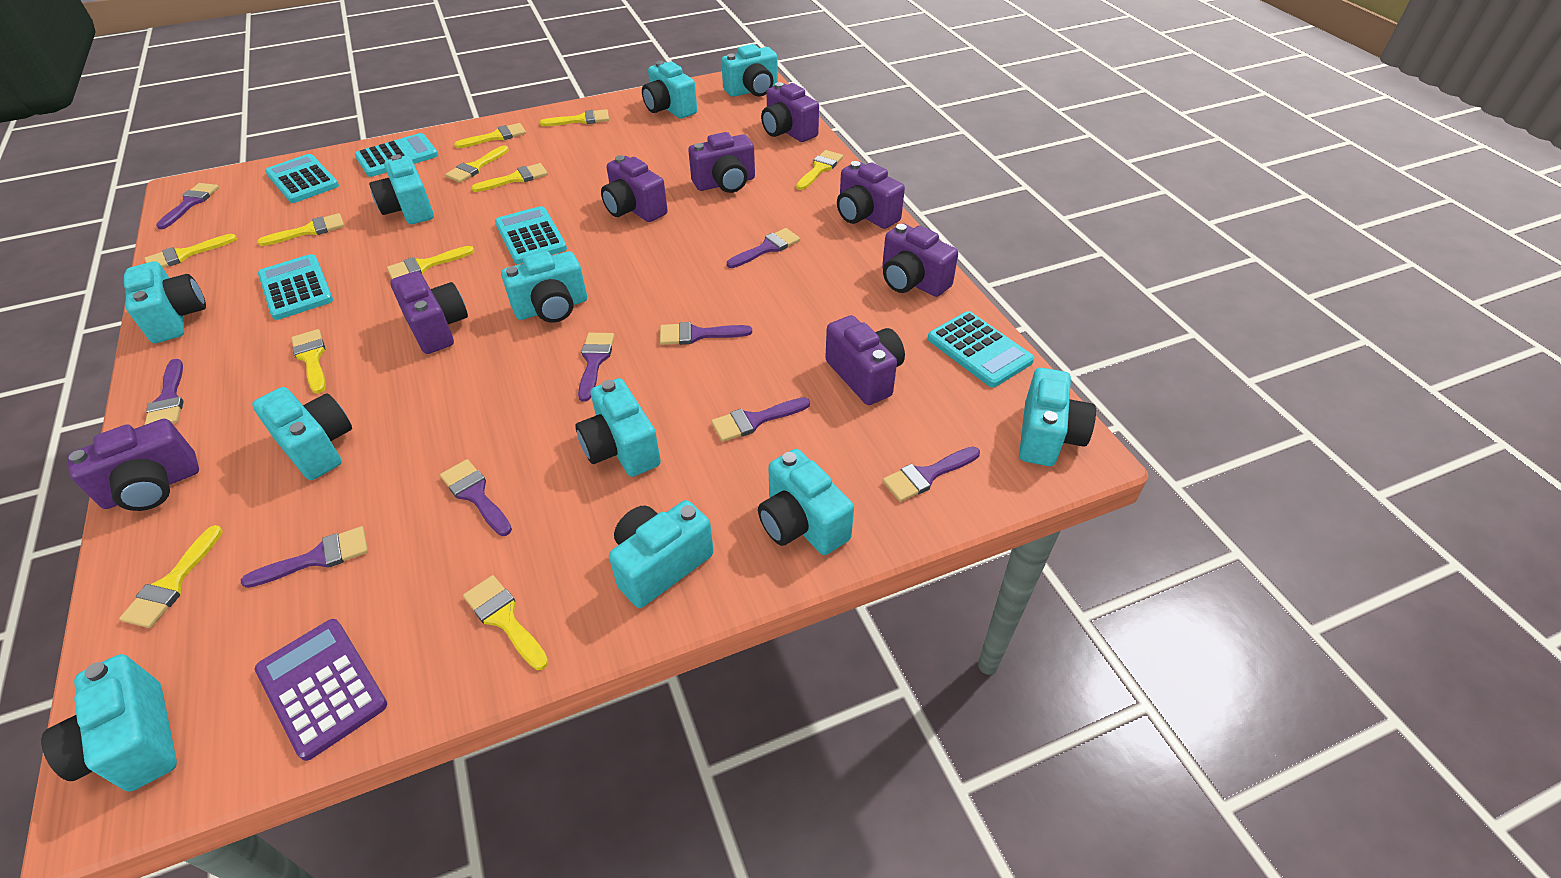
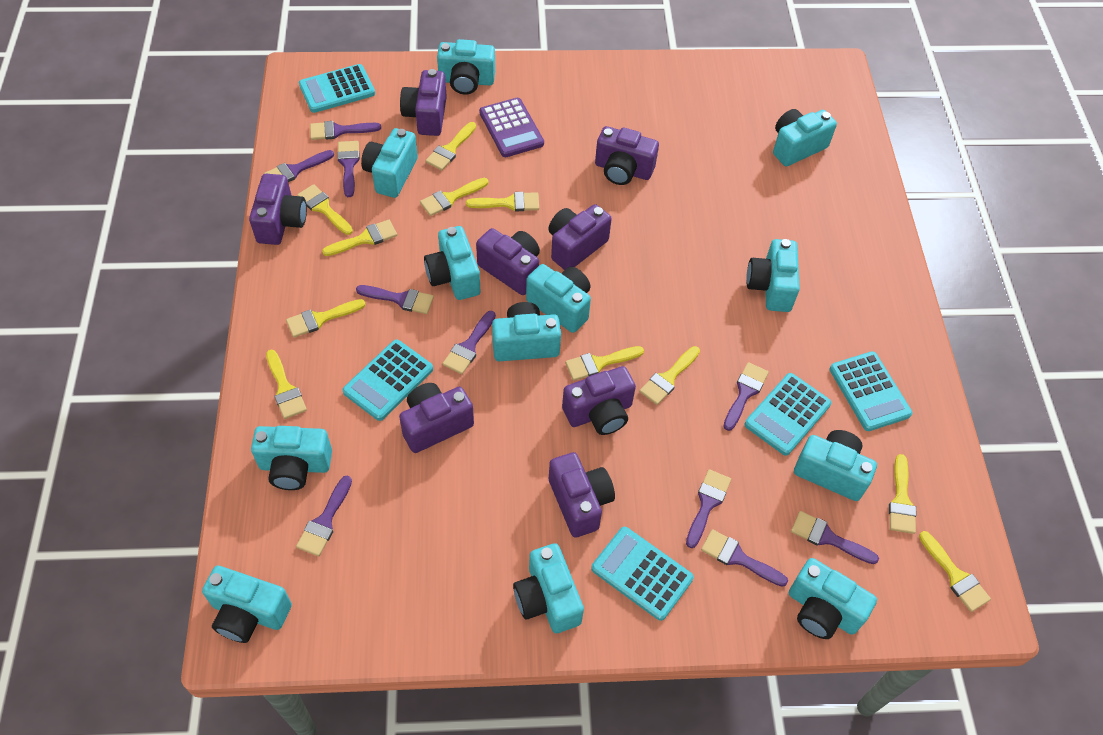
purple brush: [145,359,184,425] [156,183,219,229] [241,526,368,588] [440,459,512,536] [578,333,615,402] [660,322,752,345] [711,397,810,442] [727,228,800,268] [883,447,980,502] = 9 -> [264,150,334,182] [296,476,352,556] [310,121,381,140] [337,141,360,197] [356,285,434,314] [442,311,496,374] [686,469,731,548] [701,529,788,587] [723,362,769,431] [791,511,879,564] = 10
turquoise camera: [41,654,177,791] [124,261,206,343] [252,387,352,480] [369,154,434,224] [501,251,587,323] [575,378,661,477] [609,500,714,608] [642,61,697,119] [721,44,778,97] [758,449,854,555] [1019,368,1096,466] = 11 -> [202,566,292,643] [251,426,332,490] [361,128,418,198] [424,226,480,300] [437,39,495,95] [492,302,561,361] [513,543,584,633] [526,264,591,333] [746,239,800,312] [773,109,837,166] [789,558,877,639] [794,430,877,501] = 12

